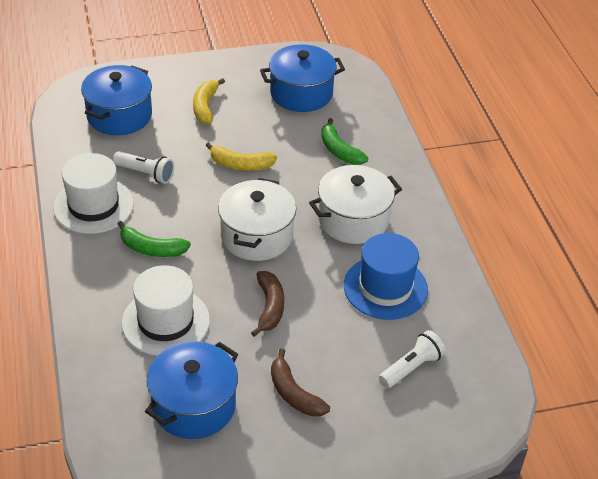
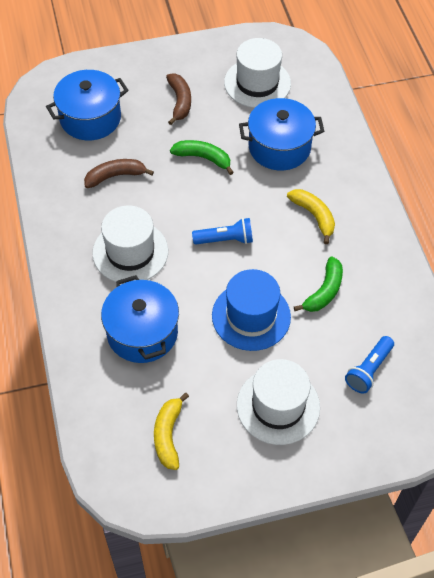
blue flashlight: none = 0 -> [192,218,253,245] [345,336,394,394] = 2
white flashlight: [113,151,174,184] [379,330,446,388] = 2 -> none = 0
white hat: [53,153,134,234] [121,265,210,356] = 2 -> [92,205,168,284] [224,38,291,108] [237,359,320,445] = 3
white pot: [218,178,296,261] [309,165,402,244] = 2 -> none = 0

